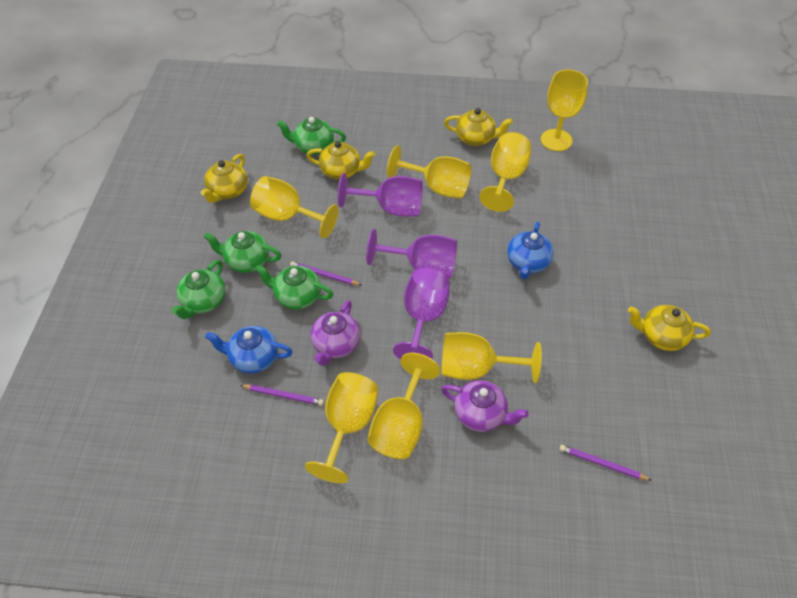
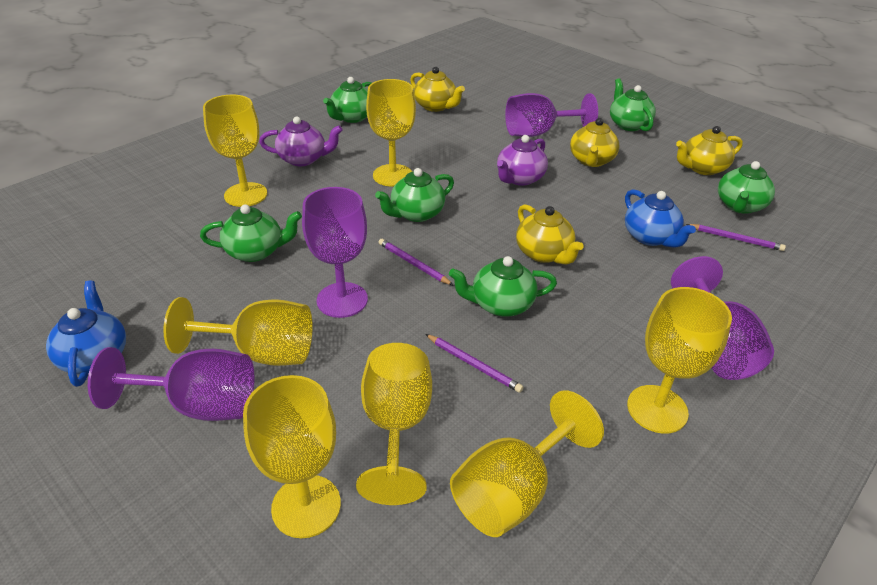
green teapot: [171,260,225,319] [204,231,282,273] [255,265,333,309] [277,117,346,155] = 4 -> [200,205,302,262] [323,77,372,123] [375,168,454,222] [449,256,557,317] [610,78,656,131] [718,161,775,214] = 6
purple goblet: [338,173,423,217] [366,229,457,278] [393,267,450,360] = 3 -> [88,347,255,421] [302,187,368,318] [505,93,598,137] [671,256,774,380] = 4

